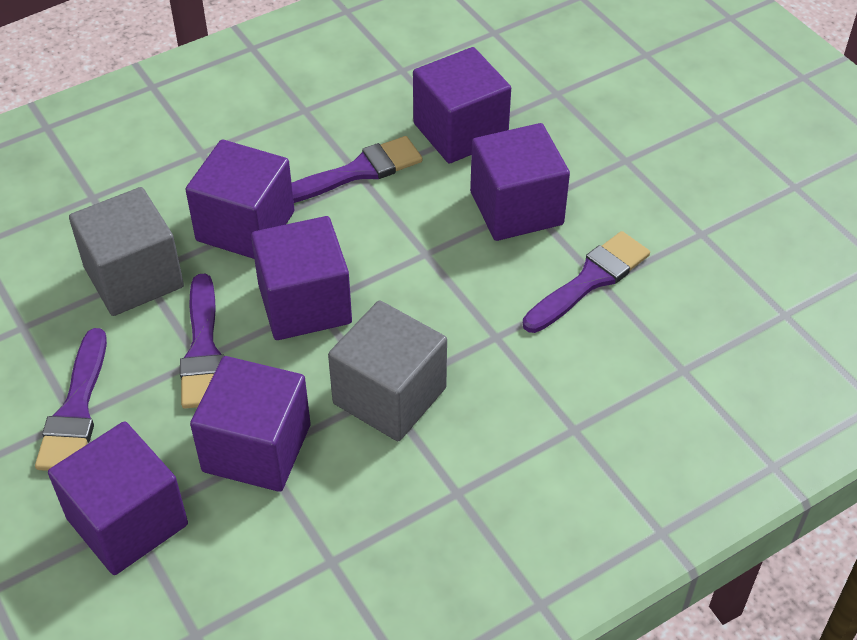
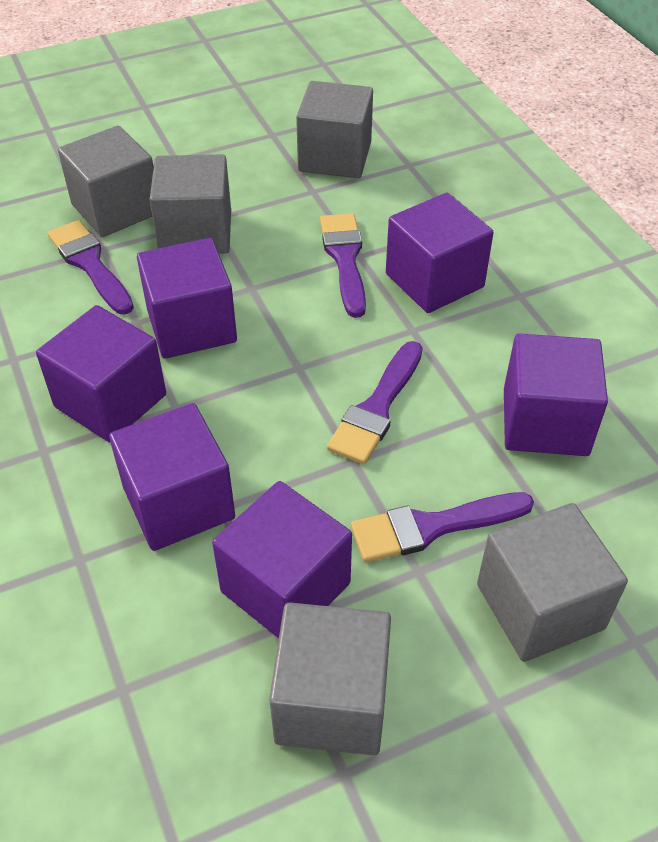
grey cube: [69,187,184,316] [328,300,447,441] = 2 -> [58,125,154,237] [149,154,231,254] [269,602,391,755] [296,81,373,178] [477,503,628,662] = 5

